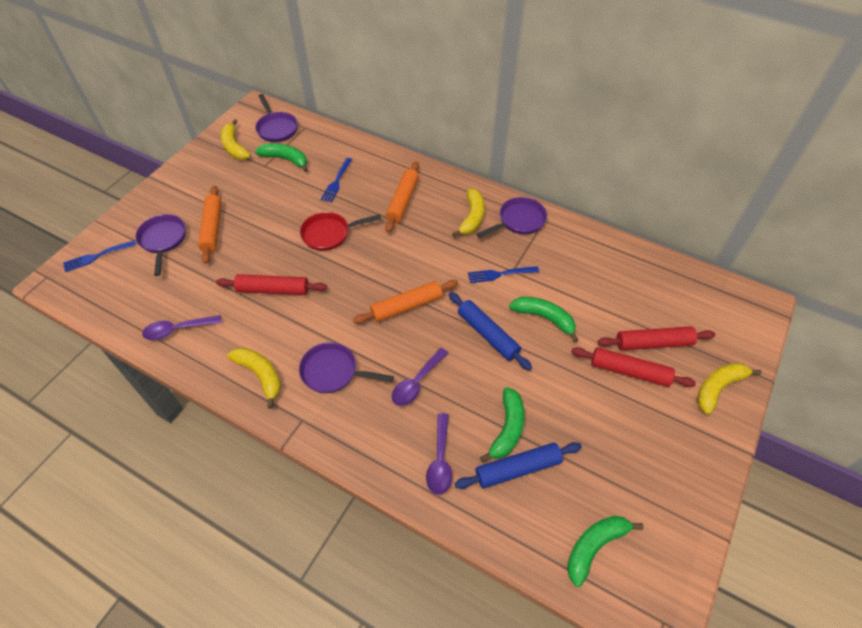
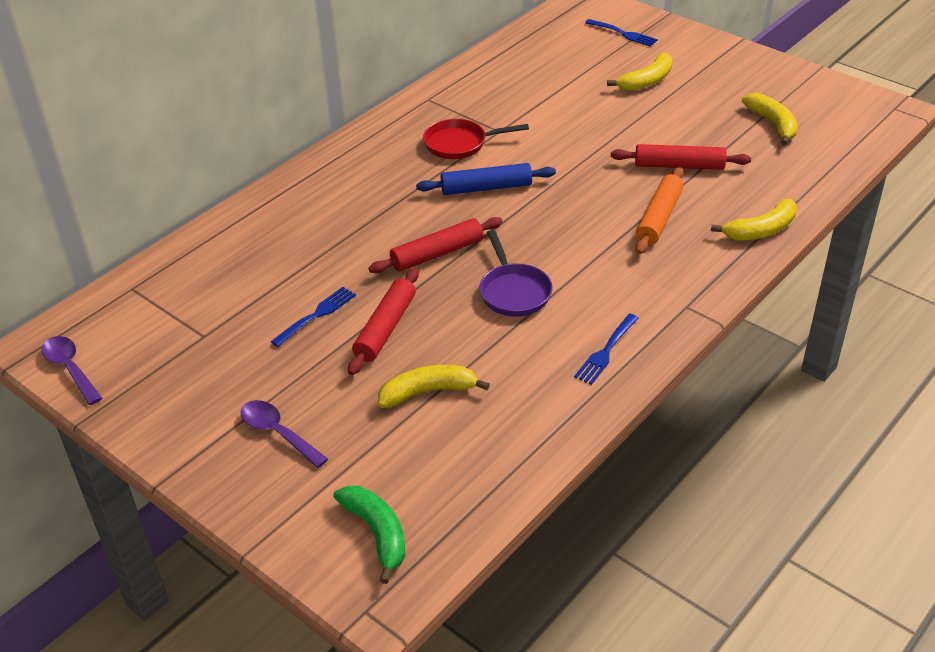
blue rolling pin: [449,292,532,371] [455,442,582,489] = 2 -> [416,163,556,195] = 1
green banana: [255,143,308,172] [480,387,525,463] [509,297,578,342] [567,516,644,587] = 4 -> [333,486,405,584] = 1
orange rolling pin: [198,186,222,264] [353,280,458,324] [385,162,419,232] = 3 -> [635,167,684,254] = 1
purple pan: [135,214,186,276] [255,94,298,142] [299,342,394,393] [476,197,547,238] = 4 -> [479,230,553,317] = 1
purple spoon: [142,315,222,340] [392,348,448,406] [426,413,452,495] = 3 -> [42,336,102,405] [241,400,328,468] = 2

